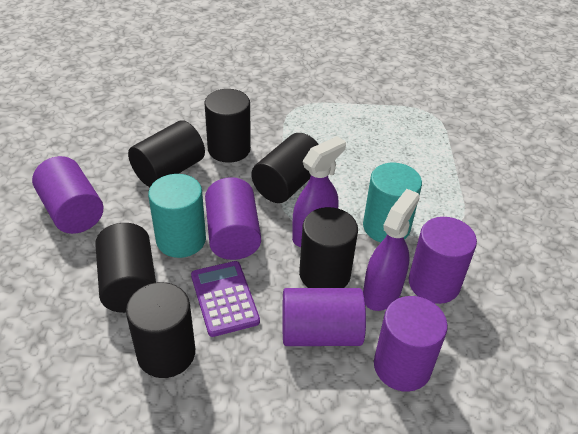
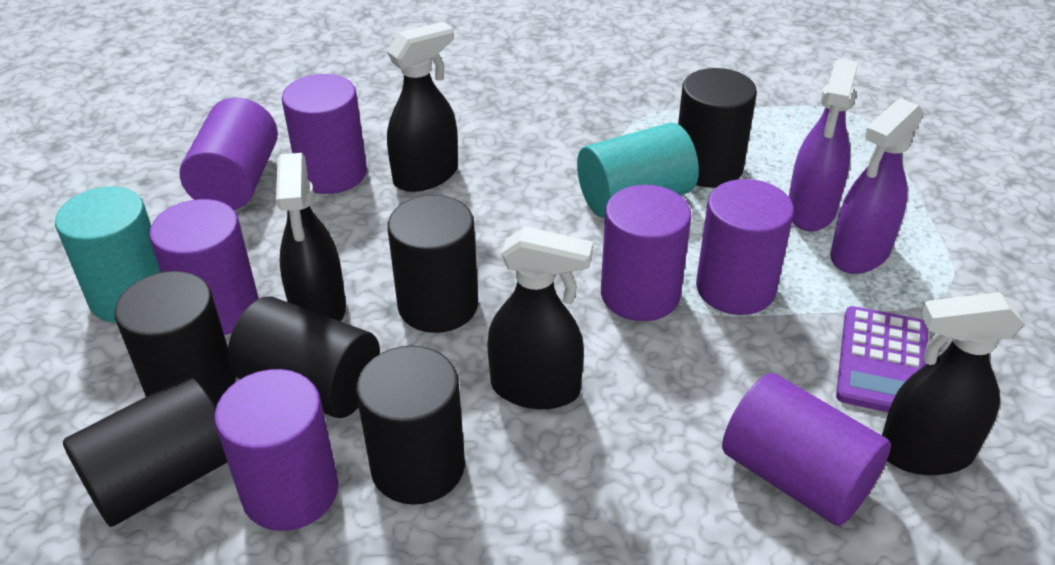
black spray bottle: none = 0 -> [276,153,346,321] [387,22,458,192] [487,227,593,409] [882,292,1024,475] = 4
purple cylinder: [32,156,103,234] [205,177,261,260] [282,288,366,346] [374,296,448,392] [409,217,477,304] = 5 -> [149,199,259,335] [180,97,278,210] [214,369,339,531] [282,74,367,194] [601,185,691,321] [696,179,794,315] [722,373,891,526] = 7

